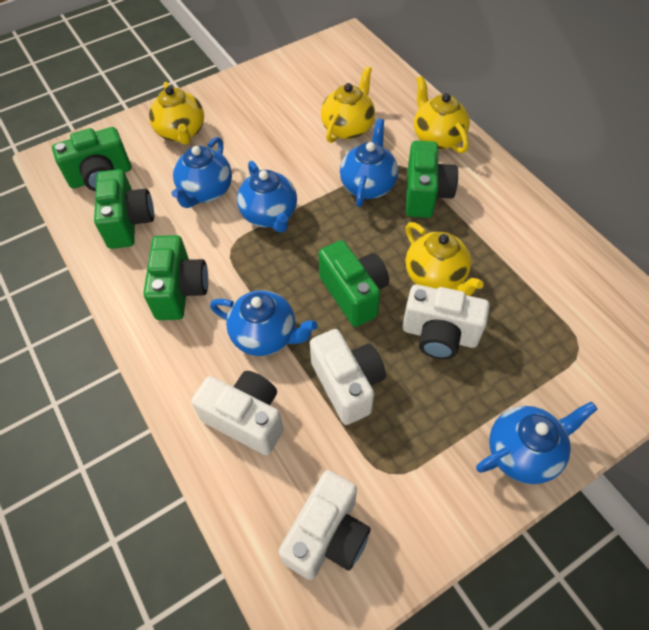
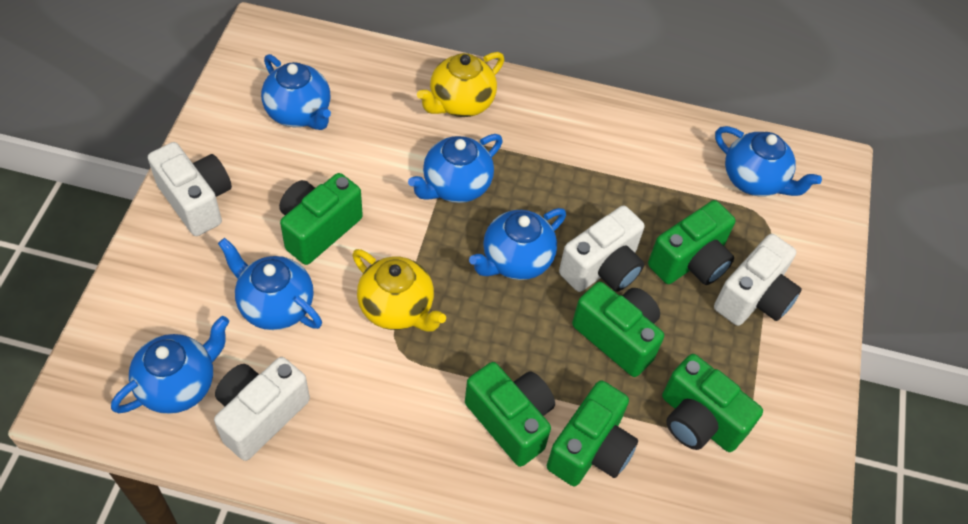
blue teapot: [171,137,232,208] [210,290,318,356] [237,161,297,233] [340,119,398,207] [476,401,598,484] = 5 -> [111,316,229,414] [218,238,322,330] [261,54,331,130] [408,134,503,203] [469,208,566,280] [715,126,822,197] = 6
green camera: [52,127,131,191] [94,169,154,249] [143,235,208,320] [319,240,389,327] [406,141,458,218] = 5 -> [279,173,363,265] [465,362,555,467] [546,380,638,486] [572,282,664,377] [648,200,735,285] [662,354,763,452] = 6
yellow teapot: [149,82,204,145] [321,66,375,143] [406,222,483,296] [414,76,470,153] = 4 -> [352,249,446,332] [417,52,504,117] = 2

